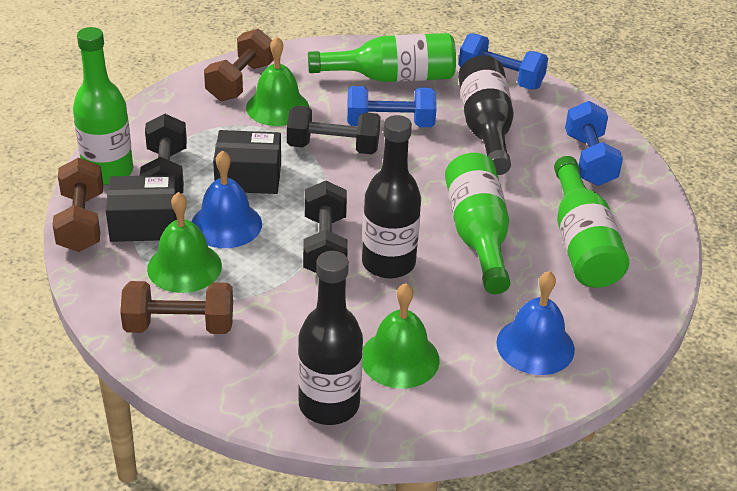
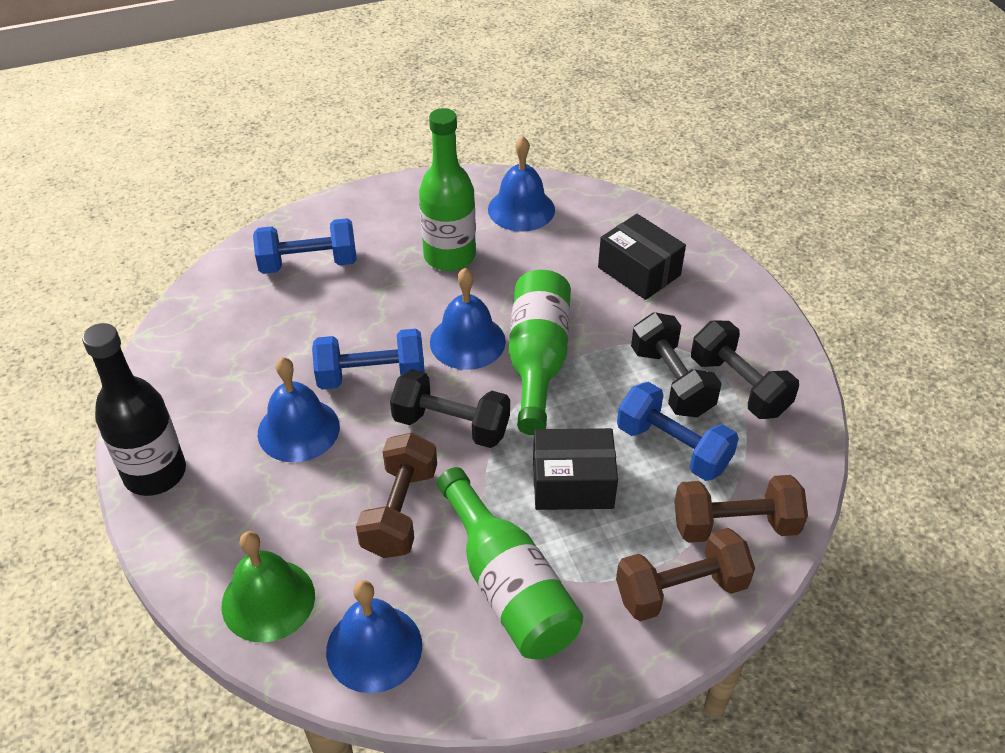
black bottle: [298,251,363,425] [362,115,421,278] [458,55,514,175] = 3 -> [82,323,186,496] = 1
blue bell: [191,150,262,248] [496,271,575,375] = 2 -> [258,357,340,463] [326,580,422,693] [430,268,506,370] [488,136,555,232] = 4
green bell: [147,192,222,293] [246,37,309,126] [362,283,440,389] = 3 -> [222,531,315,643] = 1
green bottle: [73,27,133,185] [308,33,456,82] [445,153,510,294] [554,156,629,288] = 4 -> [419,108,476,271] [437,467,583,659] [509,270,571,435] = 3

